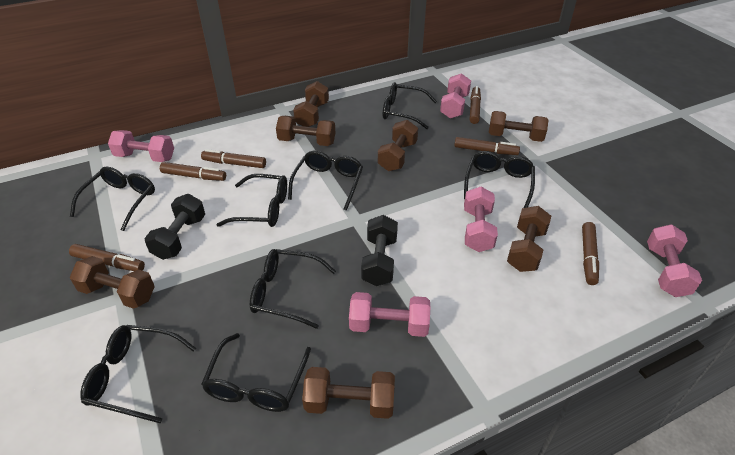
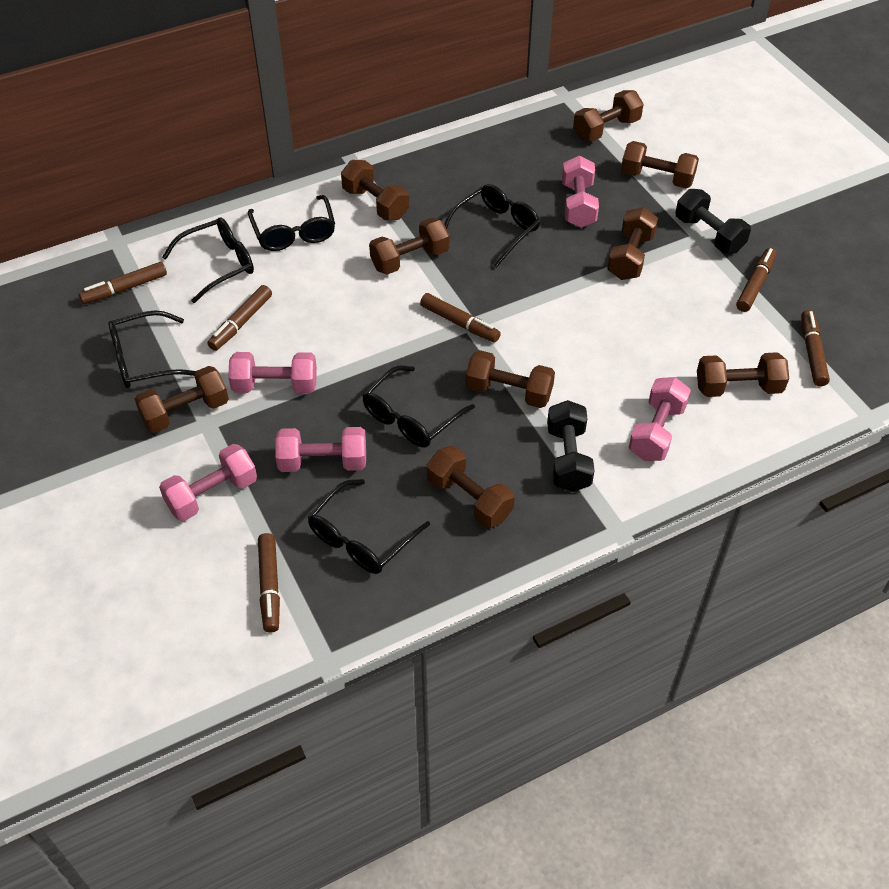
black glasses: [70,167,155,231] [80,325,196,423] [201,333,311,412] [216,174,287,227] [250,249,336,329] [288,150,363,210] [383,82,437,129] [464,151,535,208] = 8 -> [108,310,196,388] [162,217,254,303] [248,195,335,251] [308,479,430,574] [362,365,475,447] [444,184,540,268] = 6
brown dumbbell: [70,256,155,309] [276,116,335,146] [293,81,329,127] [302,367,395,419] [378,120,418,171] [489,111,549,142] [507,206,551,272] = 7 -> [135,366,229,433] [341,160,409,220] [369,218,450,275] [427,446,515,528] [465,350,555,408] [573,90,643,141] [607,207,658,280] [621,141,699,188] [697,352,789,397] = 9

